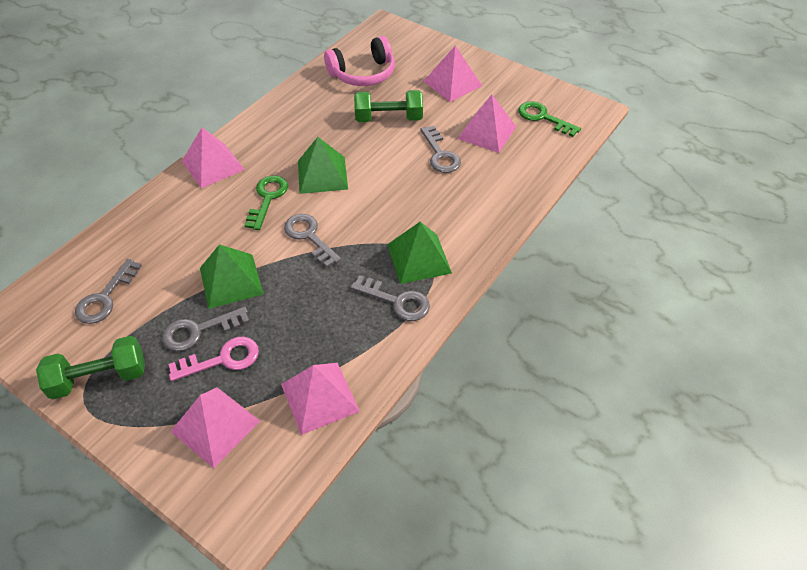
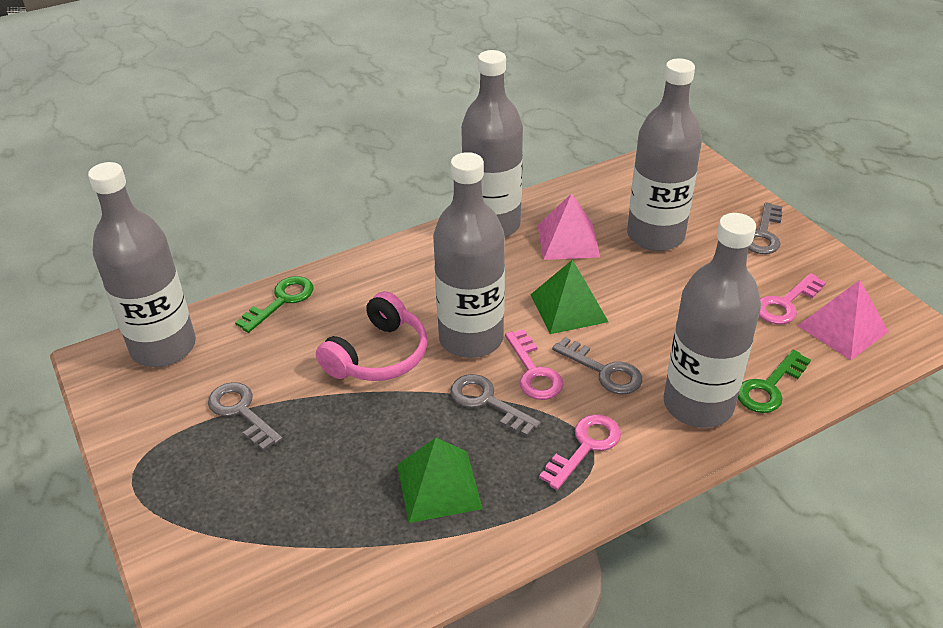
green dumbbell: [36,336,145,400] [354,90,423,122] = 2 -> none = 0
green pyramid: [200,244,263,309] [298,137,348,194] [387,222,452,284] = 3 -> [397,438,483,523] [530,260,608,334] = 2
grey bottle: none = 0 -> [88,162,196,367] [433,152,505,358] [461,50,523,237] [627,59,702,251] [663,213,761,428] = 5
grey key: [75,259,142,324] [162,307,250,351] [284,214,341,267] [350,275,430,321] [420,126,461,173] = 5 -> [208,382,283,451] [450,374,541,437] [552,337,642,395] [748,202,782,254] = 4
pink key: [168,337,259,381] = 1 -> [505,329,563,400] [539,414,621,490] [759,273,826,324] = 3
pink pyramid: [170,387,260,468] [182,128,245,188] [281,363,360,435] [424,45,482,102] [457,95,517,153] = 5 -> [538,193,600,260] [798,280,889,360] = 2

